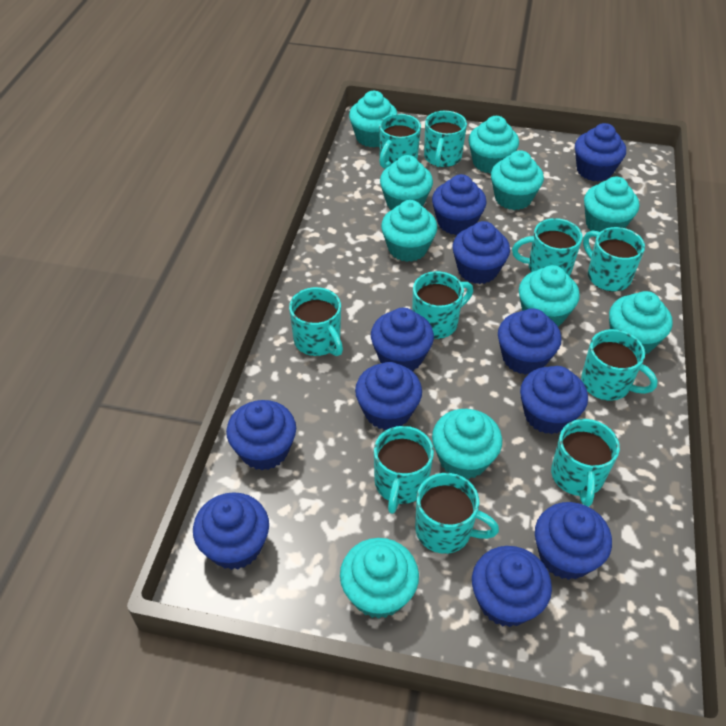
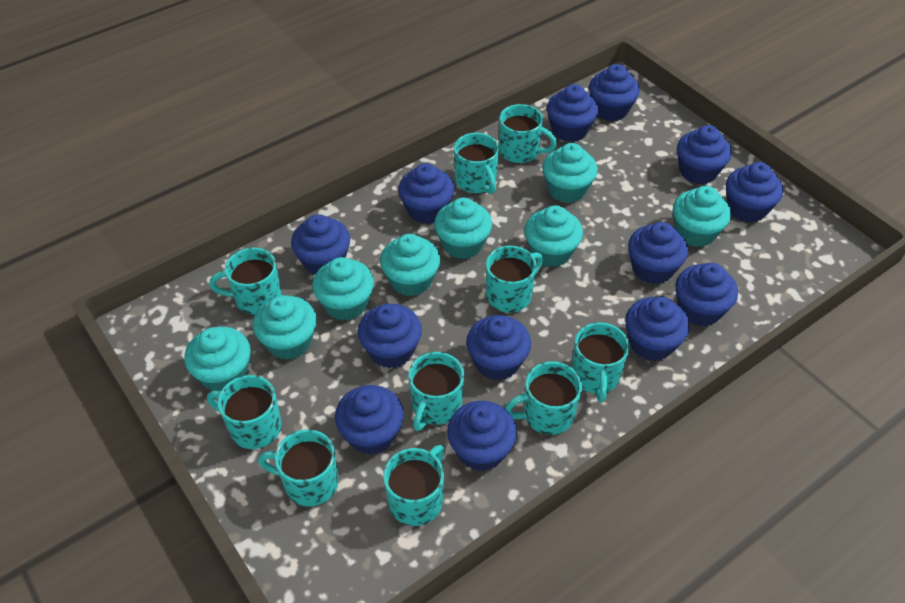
blue cupcake: [193,492,269,570] [226,400,296,470] [355,362,422,430] [371,308,434,371] [432,174,487,235] [452,221,510,284] [472,546,552,627] [498,308,561,375] [520,366,588,434] [535,502,612,580] [575,123,626,182] = 11 -> [291,214,350,274] [335,385,404,455] [358,304,422,368] [398,163,454,224] [447,401,517,471] [466,315,531,380] [547,84,598,142] [589,64,640,121] [625,297,690,361] [628,222,688,284] [675,263,738,326] [677,125,732,184] [726,162,783,223] = 13
turquoise cupcake: [340,538,419,619] [349,91,397,147] [380,155,433,210] [381,200,437,262] [432,409,502,479] [469,116,519,174] [491,150,544,210] [519,265,580,327] [584,177,639,232] [609,291,673,355] = 10 -> [184,327,251,391] [253,295,317,360] [312,257,374,321] [380,234,440,296] [434,198,492,259] [524,205,583,267] [543,143,598,203] [673,186,731,247] = 8

